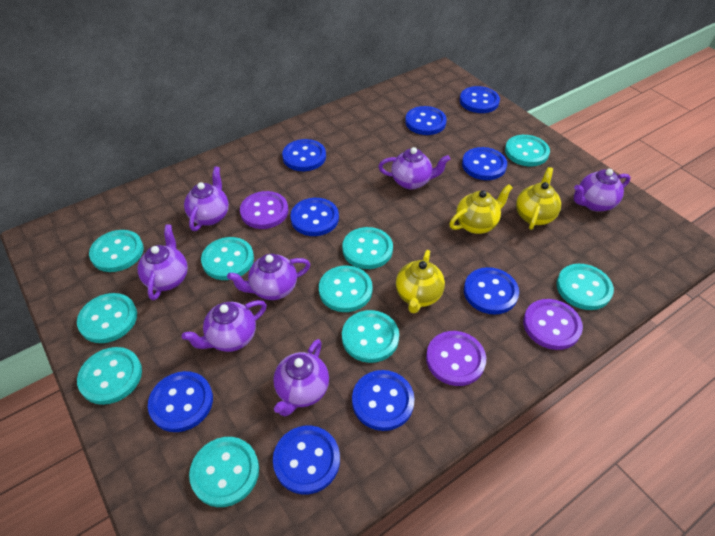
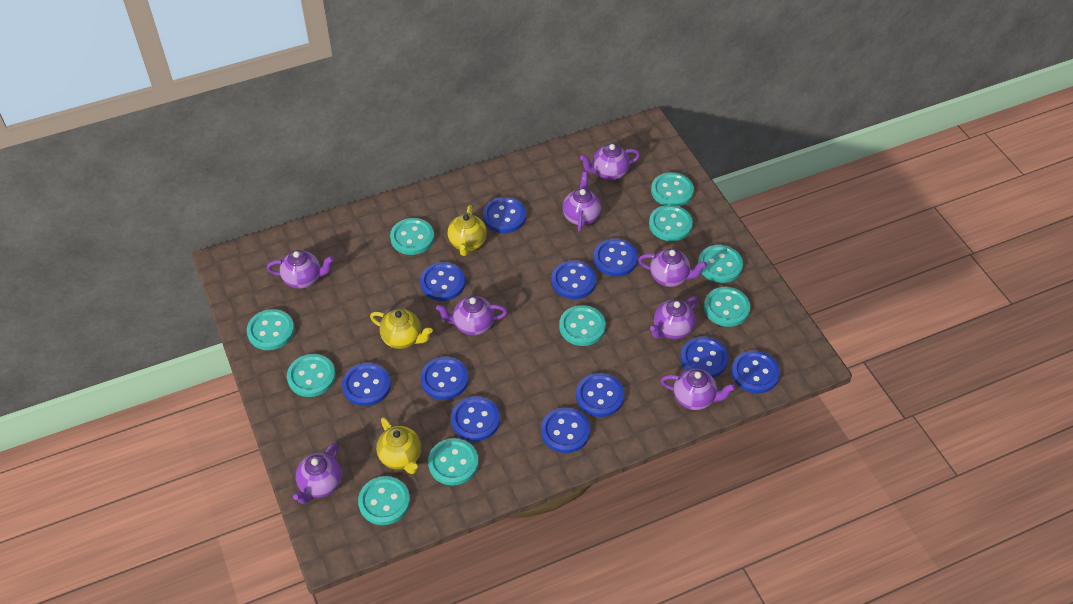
blue button: [148,371,213,432] [273,426,340,494] [282,139,326,171] [290,198,339,236] [352,370,415,431] [405,106,447,135] [460,86,500,113] [462,147,507,180] [464,267,519,314] = 9 -> [342,362,391,406] [420,262,465,301] [420,357,469,400] [451,396,500,441] [483,197,526,233] [541,407,590,453] [551,260,597,299] [576,373,624,417] [593,239,638,276] [681,337,728,378] [731,350,780,393] = 11
purple button: [240,191,288,229] [426,331,486,386] [523,299,583,350] = 3 -> none = 0
purple teapot: [138,224,188,300] [182,300,267,352] [184,166,229,231] [227,254,311,300] [273,339,329,416] [378,147,450,190] [574,169,631,212] = 7 -> [267,250,334,289] [293,443,342,504] [436,296,507,335] [563,172,601,232] [580,144,640,180] [638,249,707,287] [650,296,698,339] [661,369,735,410] = 8

